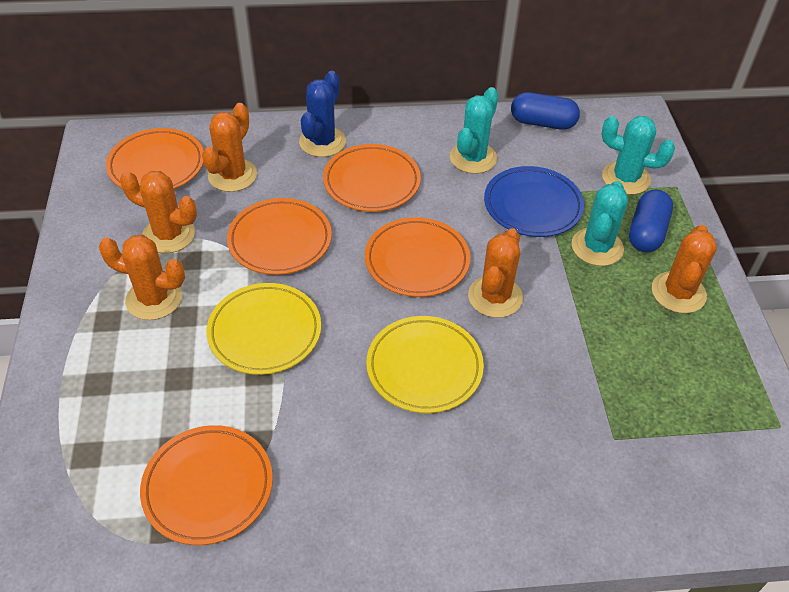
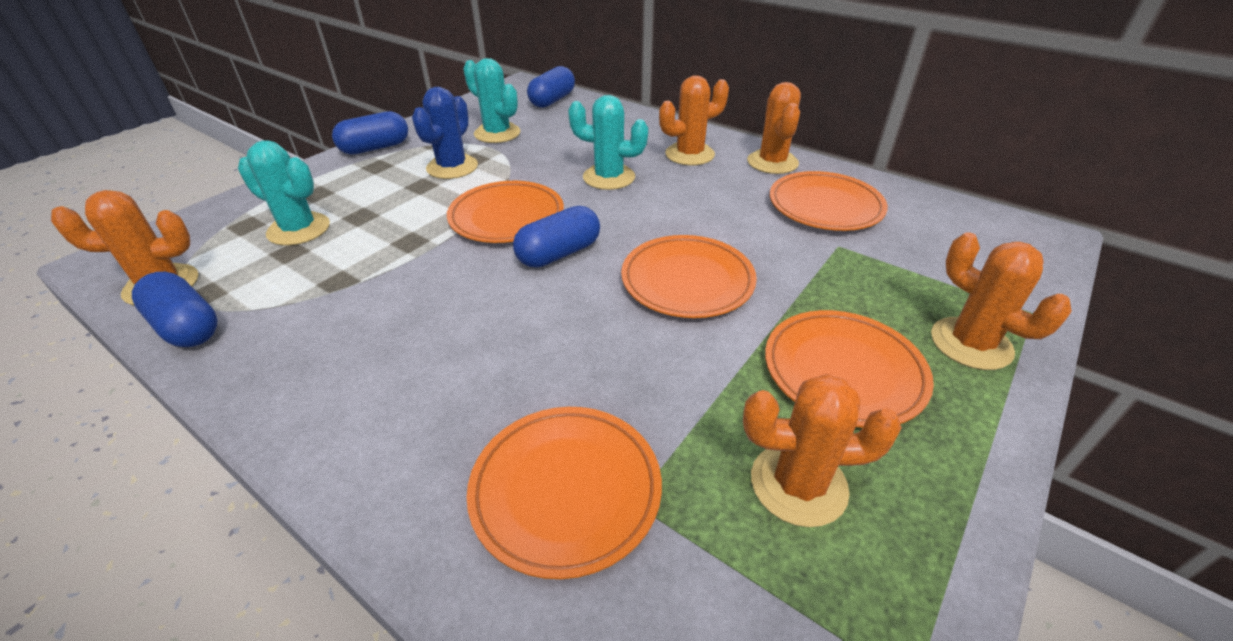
blue capsule: [511,92,580,130] [629,190,673,252] = 2 -> [132,272,217,347] [332,111,408,155] [513,206,600,268] [527,66,575,108] = 4
blue plate: [484,166,584,237] = 1 -> none = 0
yellow plate: [206,283,321,375] [366,316,484,413] = 2 -> none = 0

